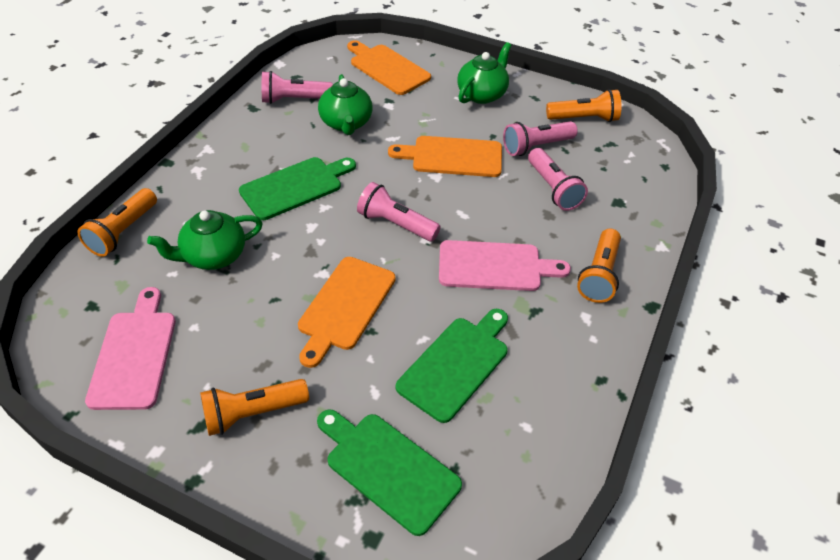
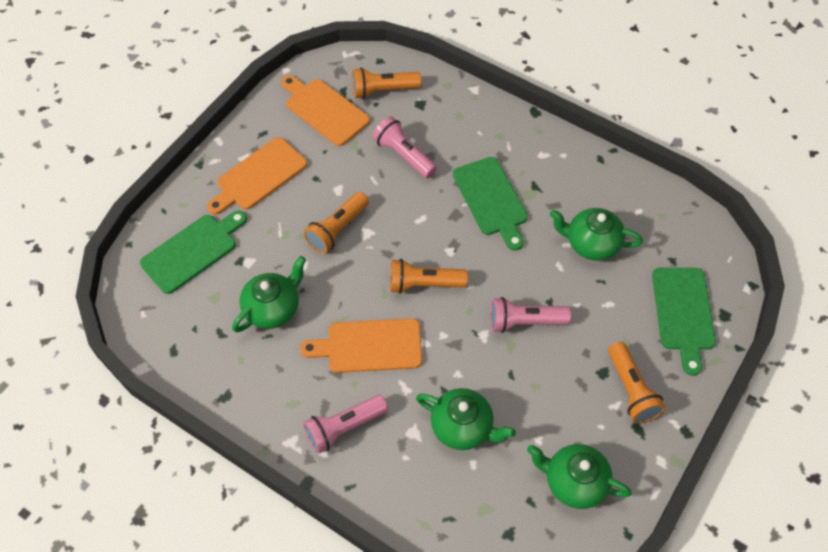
green teapot: [147,210,263,270] [318,74,373,135] [457,42,512,104] = 3 -> [232,256,306,332] [416,388,516,450] [527,444,632,509] [550,208,643,261] = 4
pink cutting board: [85,287,176,410] [439,240,571,291] = 2 -> none = 0
pink flashlight: [262,71,333,104] [357,182,441,241] [503,121,578,156] [528,148,588,211] = 4 -> [303,395,388,454] [373,116,437,178] [490,297,571,333] = 3

